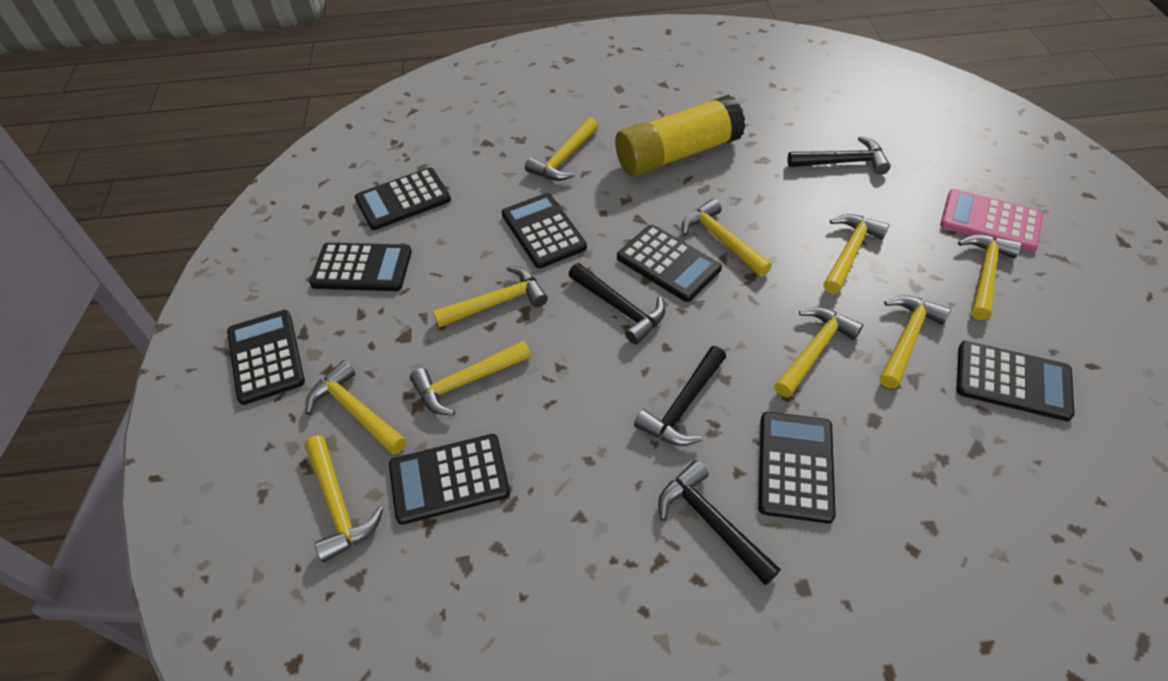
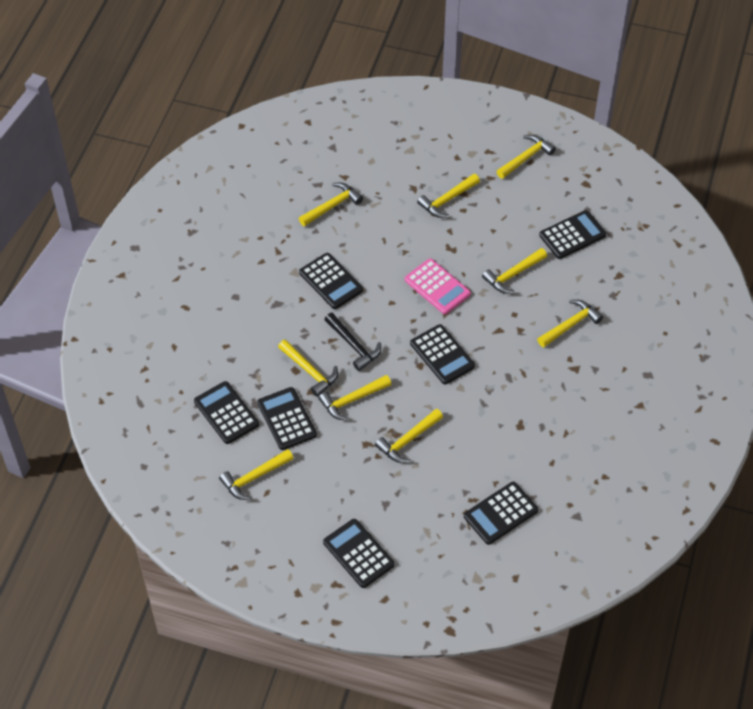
black calculator: [227,310,305,405] [309,243,412,291] [355,168,451,230] [389,434,510,525] [502,193,587,268] [617,225,722,302] [758,412,836,523] [956,341,1075,421] = 8 -> [194,381,259,444] [257,387,317,450] [299,253,363,309] [323,519,395,588] [410,324,475,385] [464,482,538,545] [539,210,607,259] = 7
black hammer: [568,263,665,345] [634,346,726,446] [658,460,781,586] [787,136,891,175] = 4 -> [324,313,381,371] = 1
yellow glue stick: [615,95,745,177] = 1 -> none = 0
yellow hammer: [304,435,383,562] [306,360,407,455] [410,341,531,416] [433,266,548,328] [525,117,598,181] [682,199,772,277] [774,307,863,398] [823,214,889,294] [879,295,951,389] [958,234,1021,320] = 10 -> [219,449,294,500] [278,339,338,397] [299,182,363,227] [318,375,391,421] [375,409,443,463] [417,174,480,218] [482,248,547,294] [496,135,556,179] [537,300,603,348] = 9

